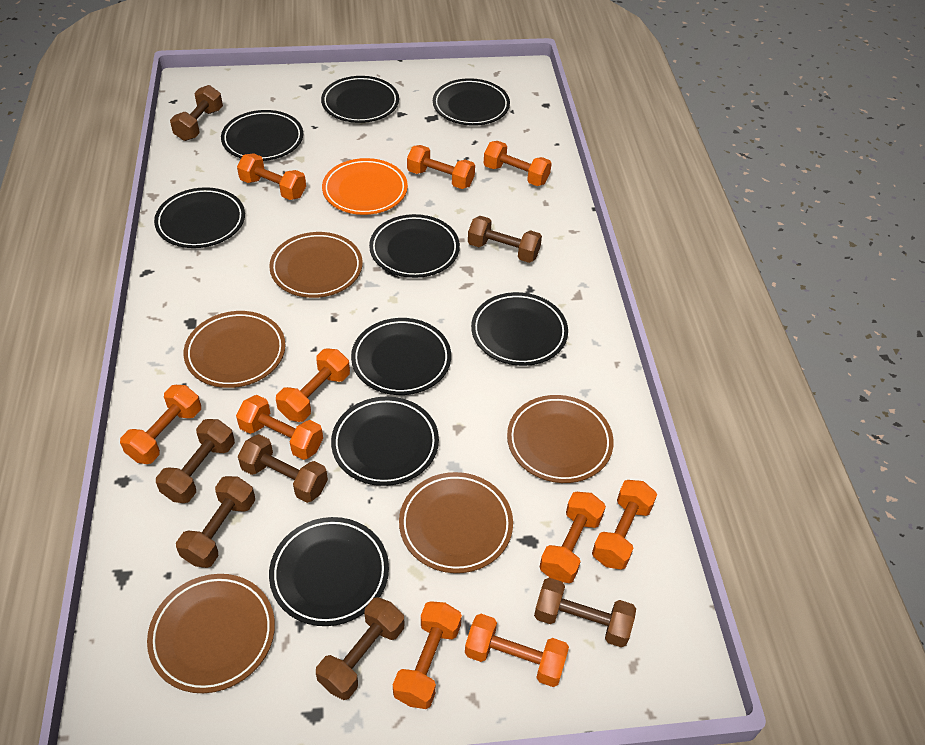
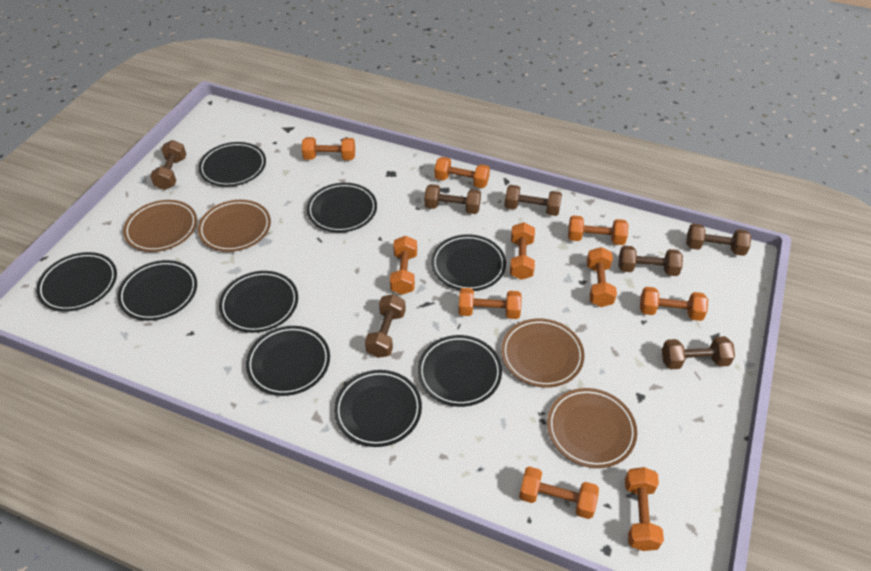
brown plate: [147,574,275,693] [184,311,286,388] [269,232,363,298] [399,472,513,573] [507,395,614,483] = 5 -> [123,200,197,252] [198,200,271,252] [501,318,584,388] [547,388,637,468] = 4
orange plate: [322,158,408,215] = 1 -> none = 0

